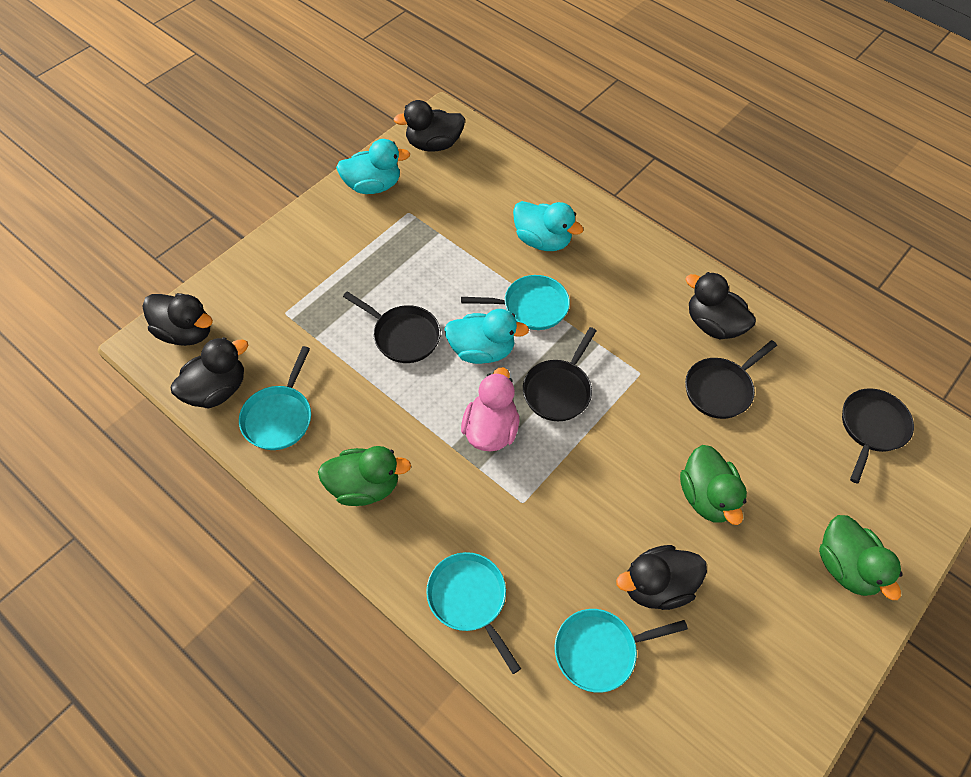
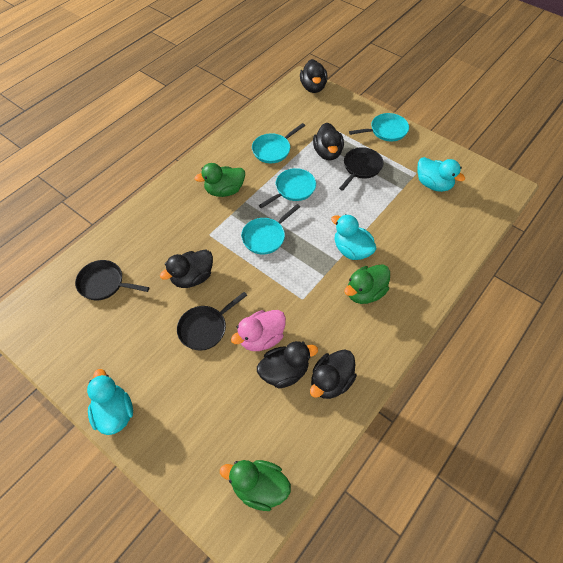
black pan: [343,291,441,363] [523,327,596,421] [685,340,777,419] [842,388,914,484] = 4 -> [75,260,150,300] [177,292,247,351] [339,147,384,191] = 3

